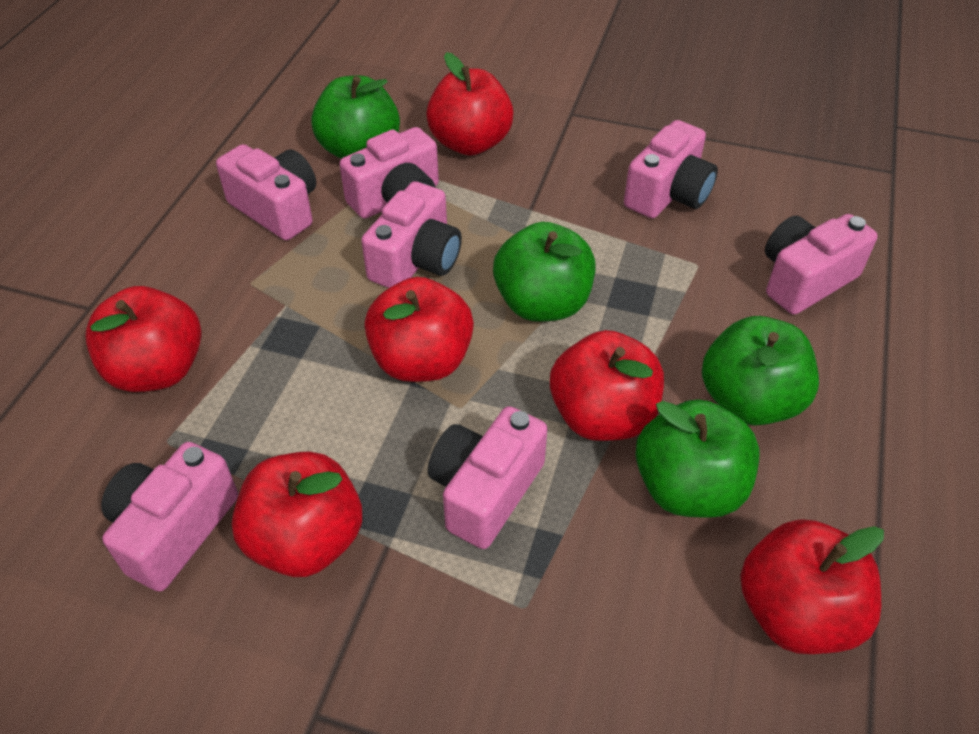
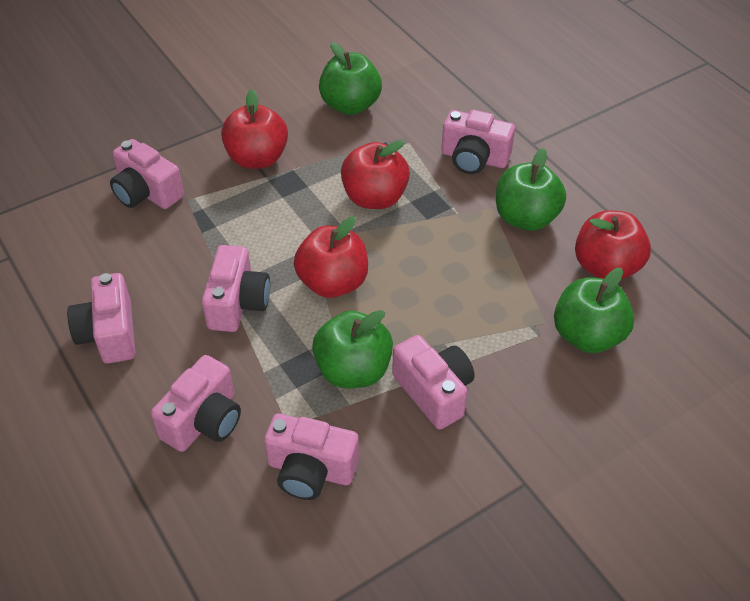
red apple: [85,286,201,392] [232,451,362,577] [365,277,474,382] [426,52,514,156] [550,330,664,441] [740,519,884,654] = 6 -> [221,89,288,169] [294,217,368,298] [341,140,410,209] [575,210,651,280] = 4

